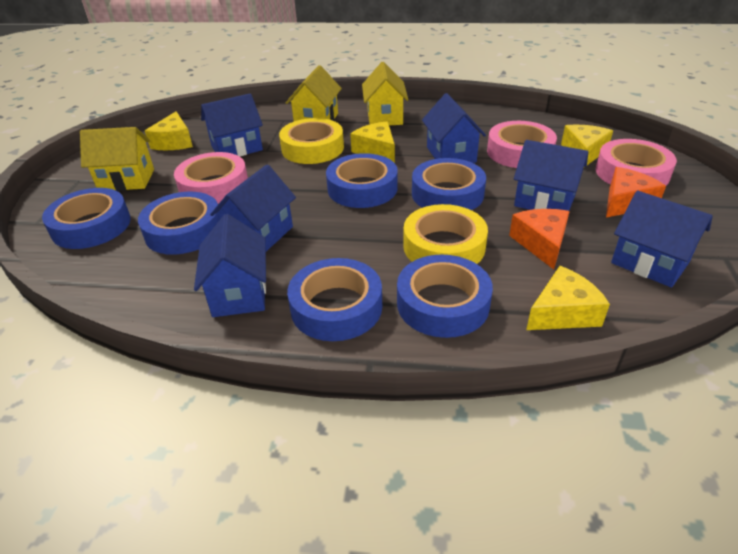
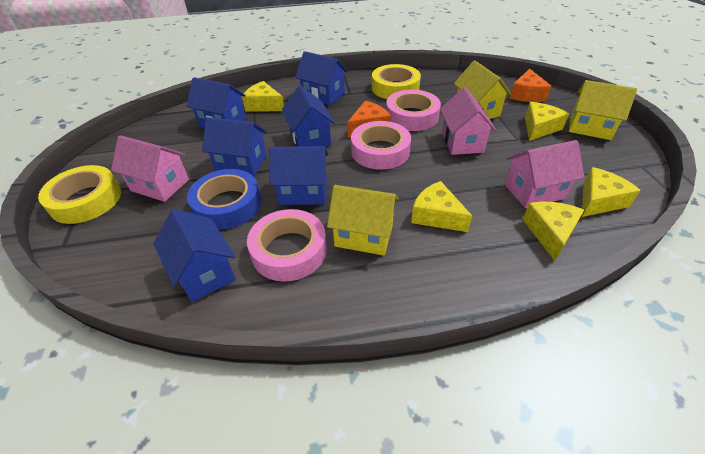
blue tape: [42,188,131,249] [138,192,219,255] [287,258,382,341] [326,153,398,208] [397,255,493,338] [412,158,486,210] = 6 -> [187,169,261,229] = 1
pink house: none = 0 -> [111,135,189,202] [440,87,496,155] [504,140,584,208] = 3
yellow cheese: [145,111,193,150] [350,122,395,163] [526,266,610,330] [561,125,613,165] = 4 -> [242,81,284,112] [411,181,472,232] [522,202,584,261] [525,102,569,141] [582,167,641,217] = 5

